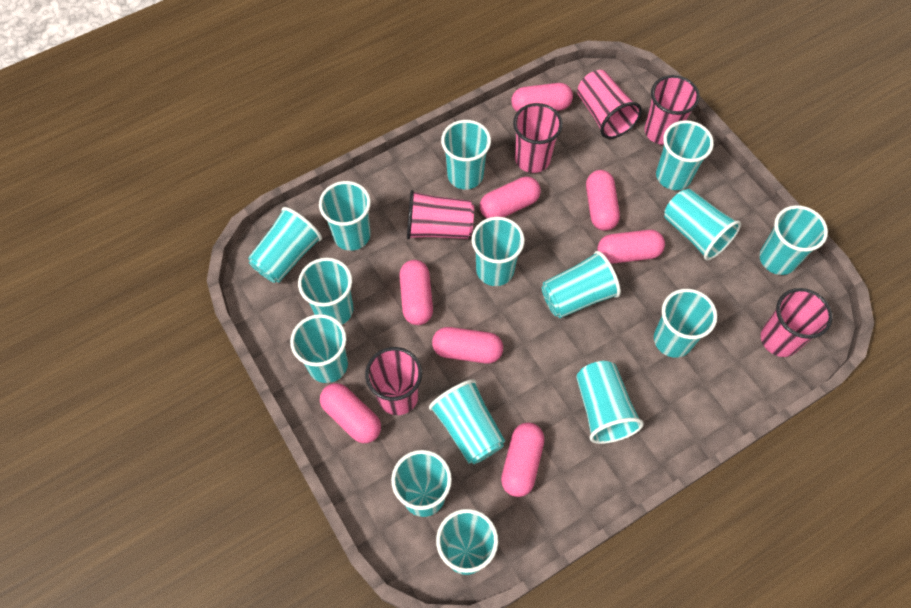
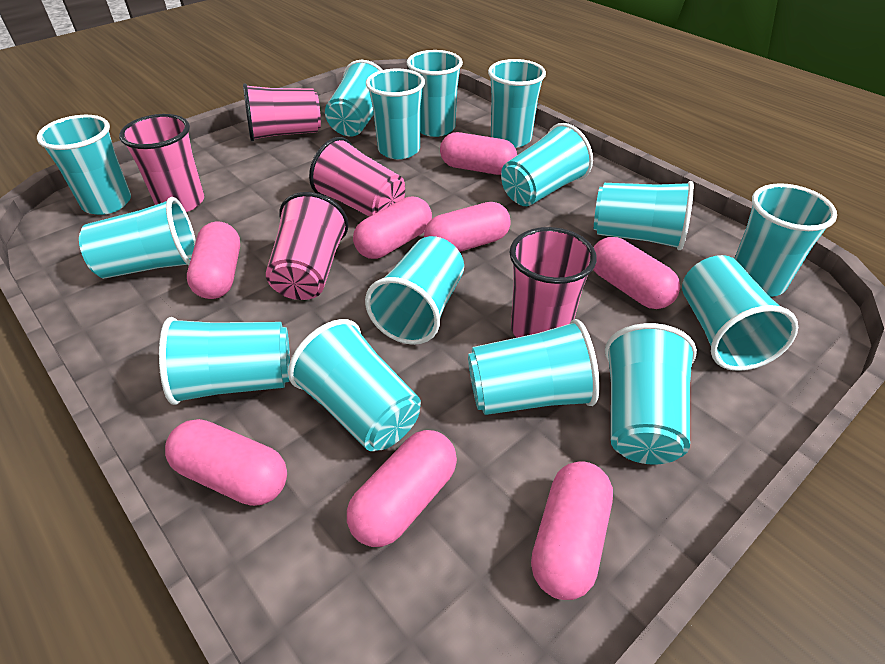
pink cup: [365,347,422,415] [407,190,474,240] [513,103,563,173] [577,70,642,139] [645,75,700,145] [761,288,832,357] = 6 -> [119,114,204,212] [243,83,321,141] [266,192,349,300] [309,137,405,217] [509,227,597,338] = 5

